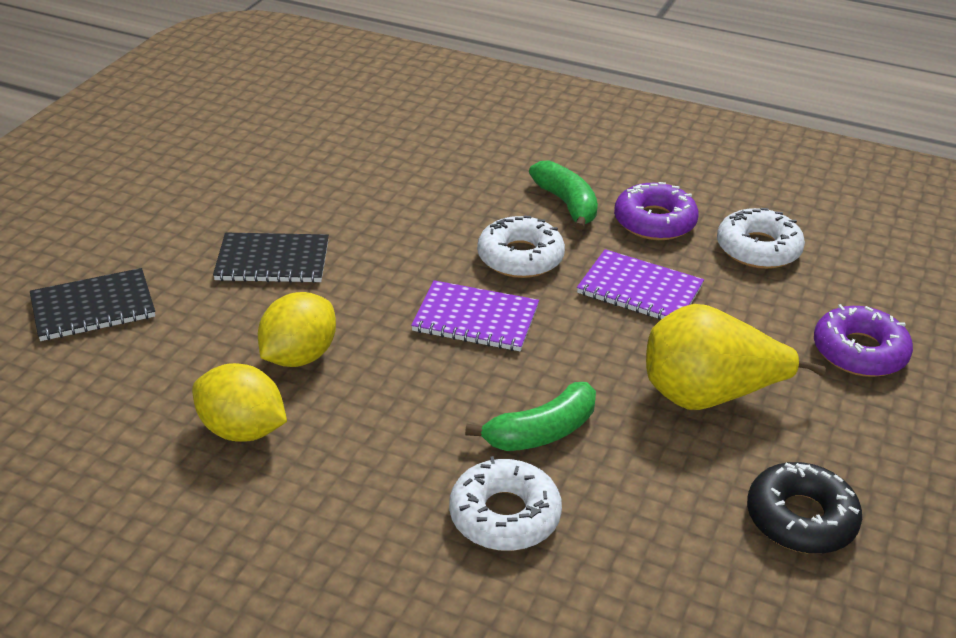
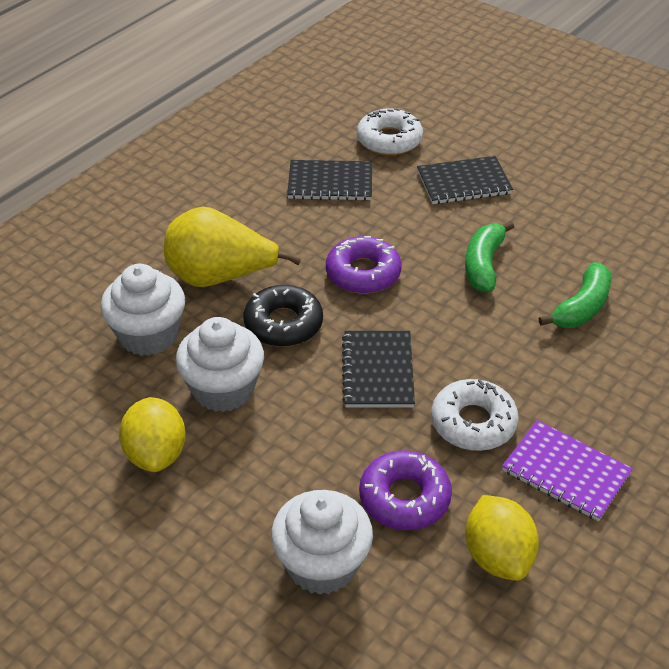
black notebook: [30,268,155,341] [213,233,329,283] = 2 -> [287,160,372,201] [342,331,415,408] [417,156,513,204] = 3
purple notebook: [411,280,539,351] [577,249,704,320] = 2 -> [502,420,633,521] = 1
white cupcake: none = 0 -> [100,264,185,356] [176,317,264,412] [271,490,373,595] = 3
white donut: [449,456,562,551] [477,216,565,278] [717,208,805,269] = 3 -> [357,108,423,156] [431,379,519,451] = 2

